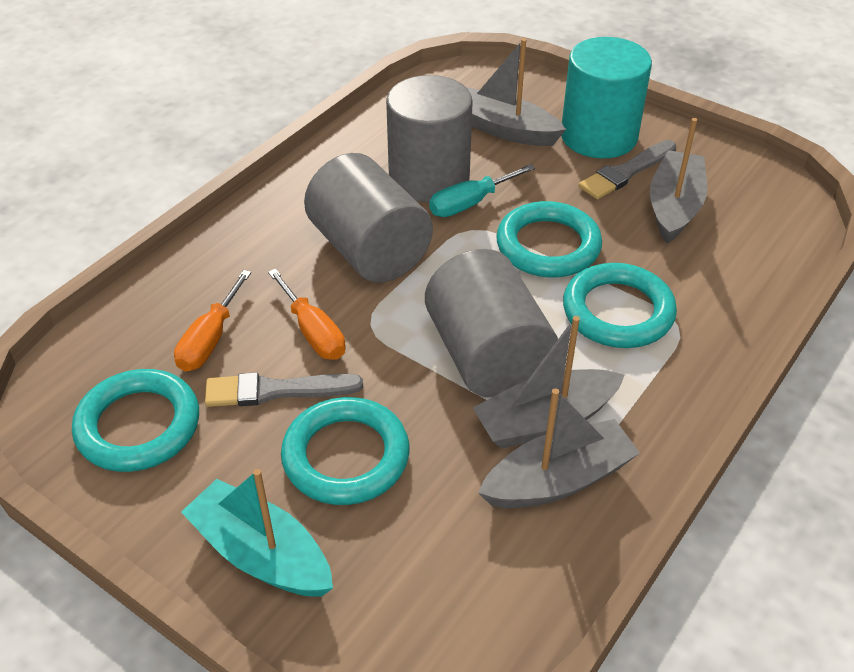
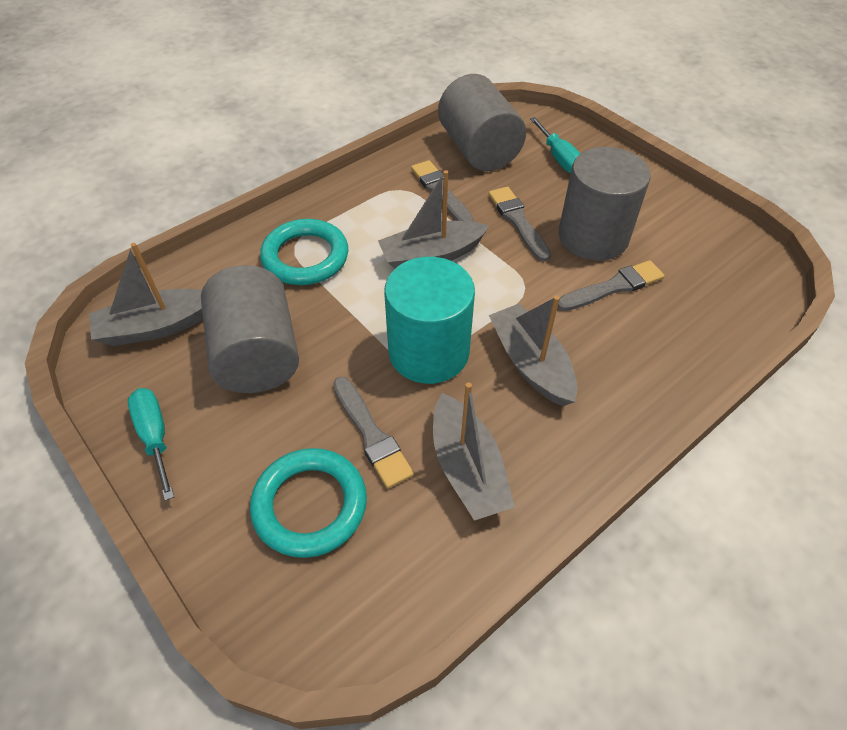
grey brush: [205,372,363,407] [579,140,676,200] = 2 -> [333,377,414,489] [411,160,474,222] [488,187,551,262] [558,260,664,311] = 4
orange screwdriver: [174,270,251,372] [268,269,346,360] = 2 -> none = 0
turquoise boat: [181,469,333,597] = 1 -> none = 0
turquoise ring: [72,369,199,472] [281,397,410,505] [496,201,602,278] [563,263,677,348] = 4 -> [250,448,367,558] [260,219,348,285] = 2
turquoise screwdriver: [429,164,535,217] = 1 -> [128,388,174,501] [530,117,581,173] = 2

